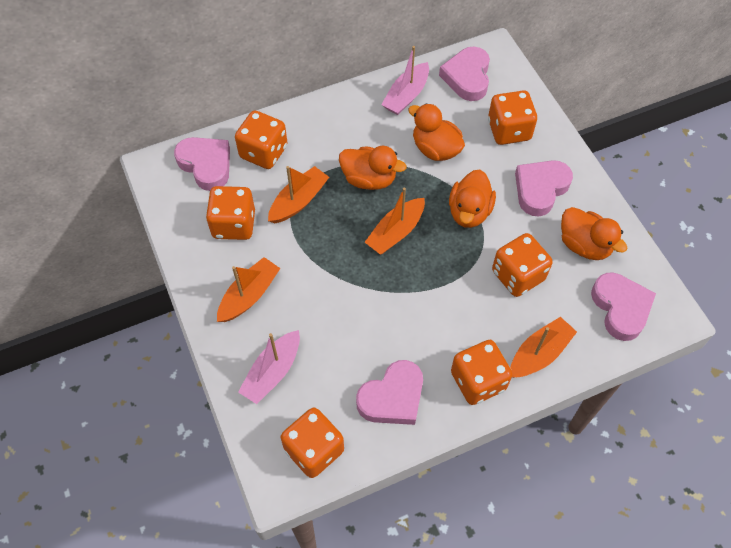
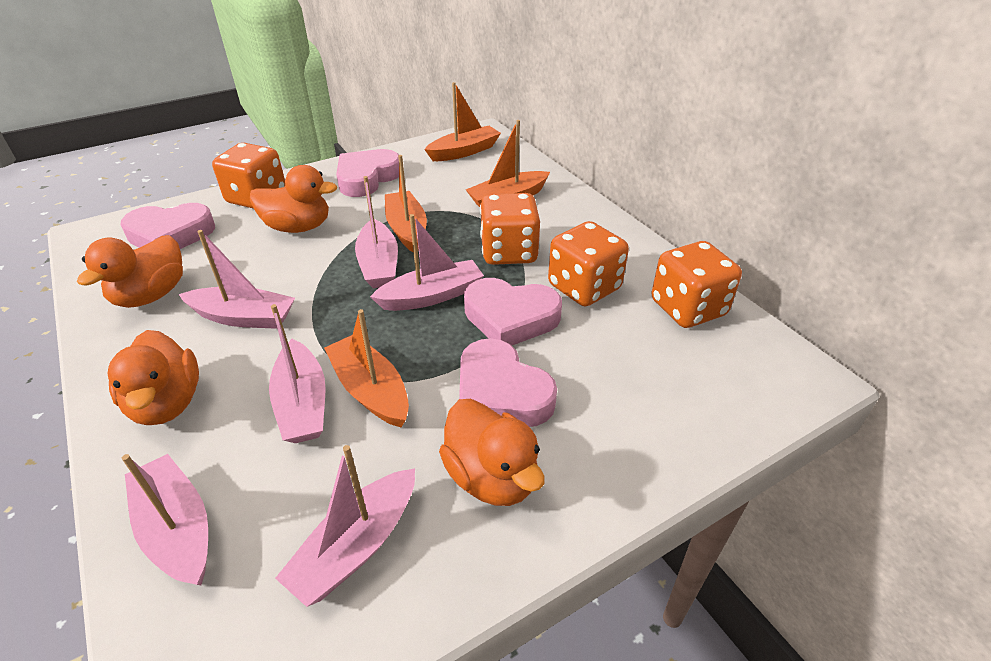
orange dice: [206,186,255,240] [235,110,288,169] [281,407,344,478] [451,340,513,405] [488,90,537,145] [492,233,552,297] = 6 -> [212,143,285,209] [480,193,540,265] [548,221,629,306] [652,241,742,328] = 4
pink boat: [238,330,300,404] [381,46,429,115] = 2 -> [122,454,208,585] [179,230,295,329] [269,304,326,443] [275,445,415,607] [355,176,398,288] [370,214,484,311] = 6
pink heart: [174,137,230,191] [356,360,423,425] [439,47,490,101] [515,160,573,216] [591,272,656,341] = 5 -> [120,203,215,249] [336,149,399,197] [459,338,557,427] [464,278,562,345] = 4

